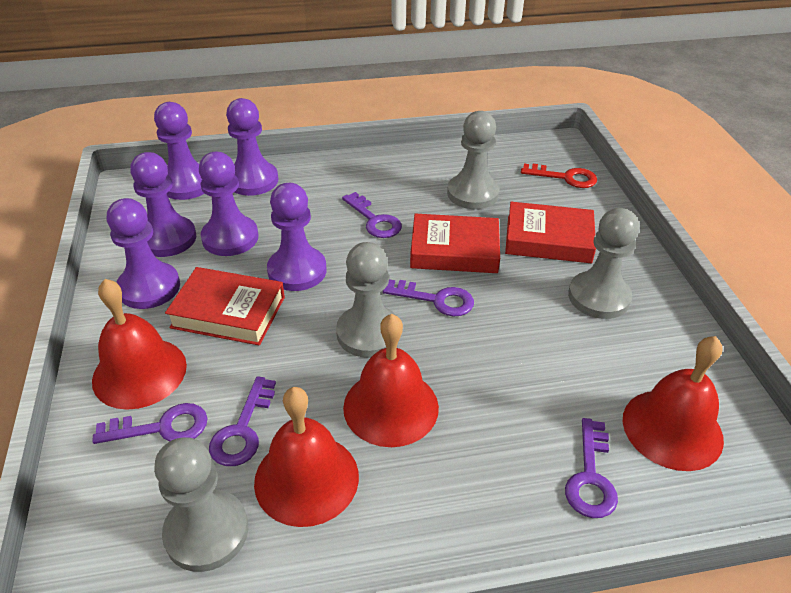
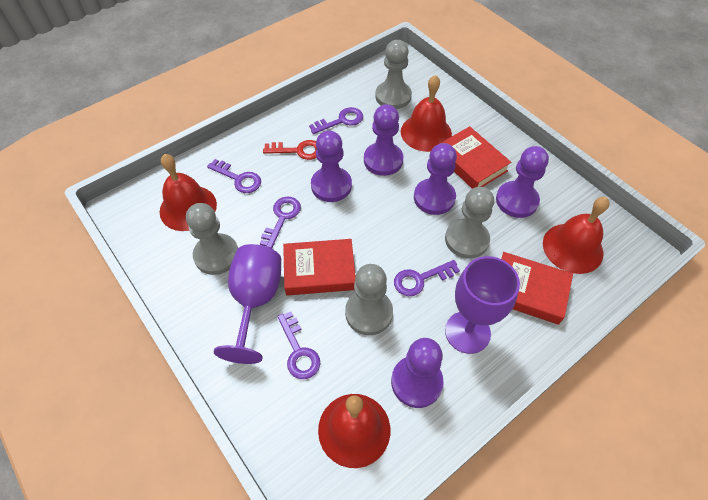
purple goblet: none = 0 -> [214,244,281,364] [445,256,520,354] = 2
purple pawn: [107,198,180,309] [130,152,196,257] [154,102,205,200] [199,152,258,256] [226,98,278,196] [267,183,327,291] = 6 -> [311,130,352,202] [364,104,403,176] [391,338,444,408] [414,143,457,215] [496,146,549,218] = 5

